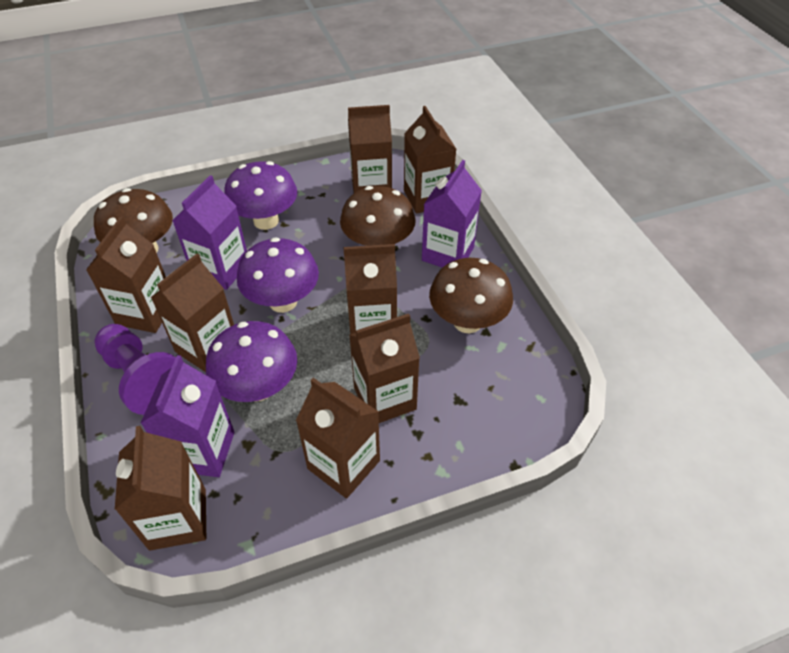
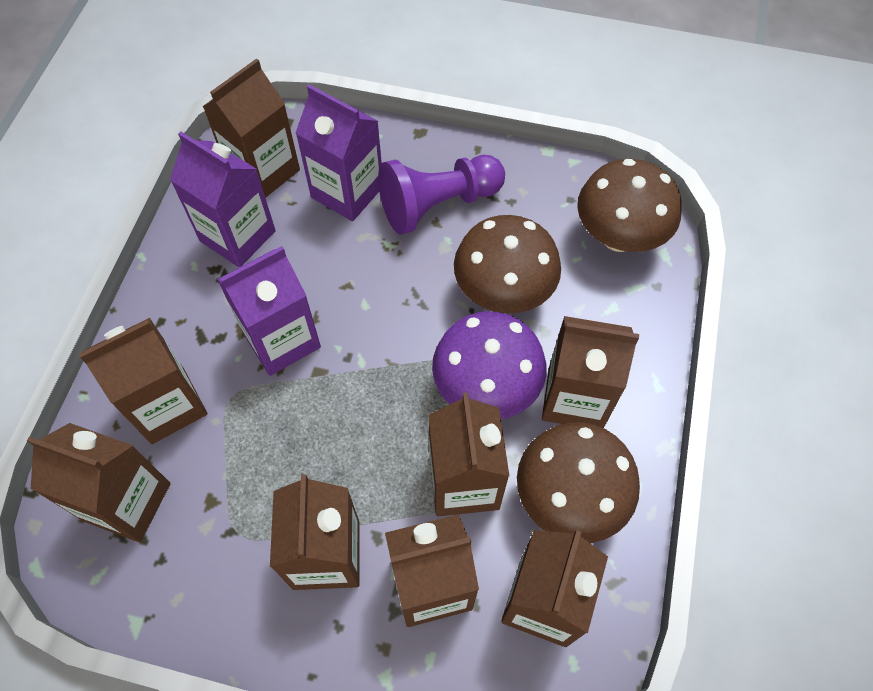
purple mushroom: [206,321,297,402] [224,161,297,230] [237,237,319,313] = 3 -> [432,311,546,419] = 1

